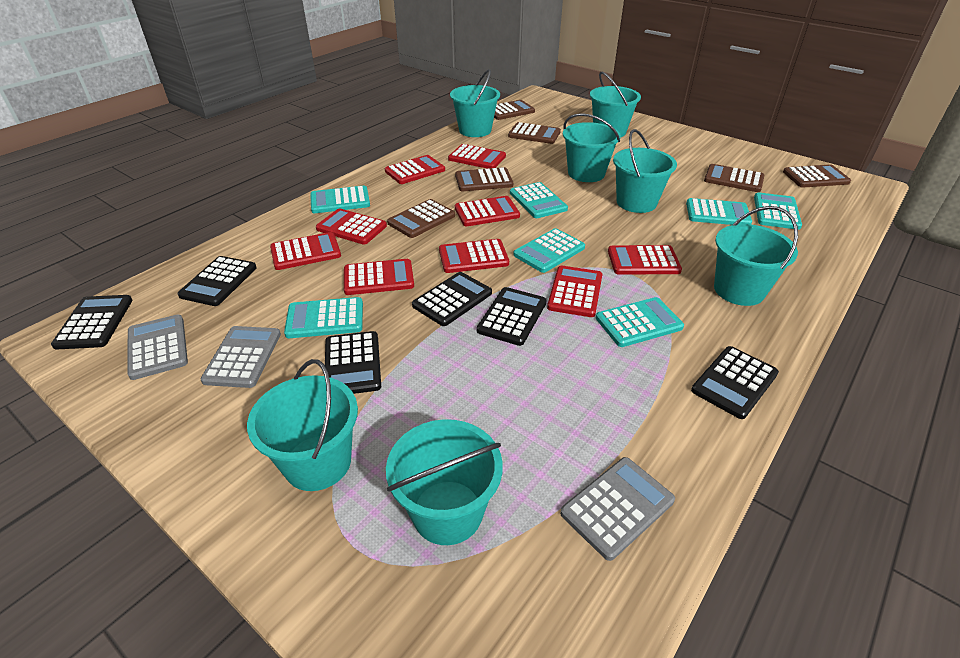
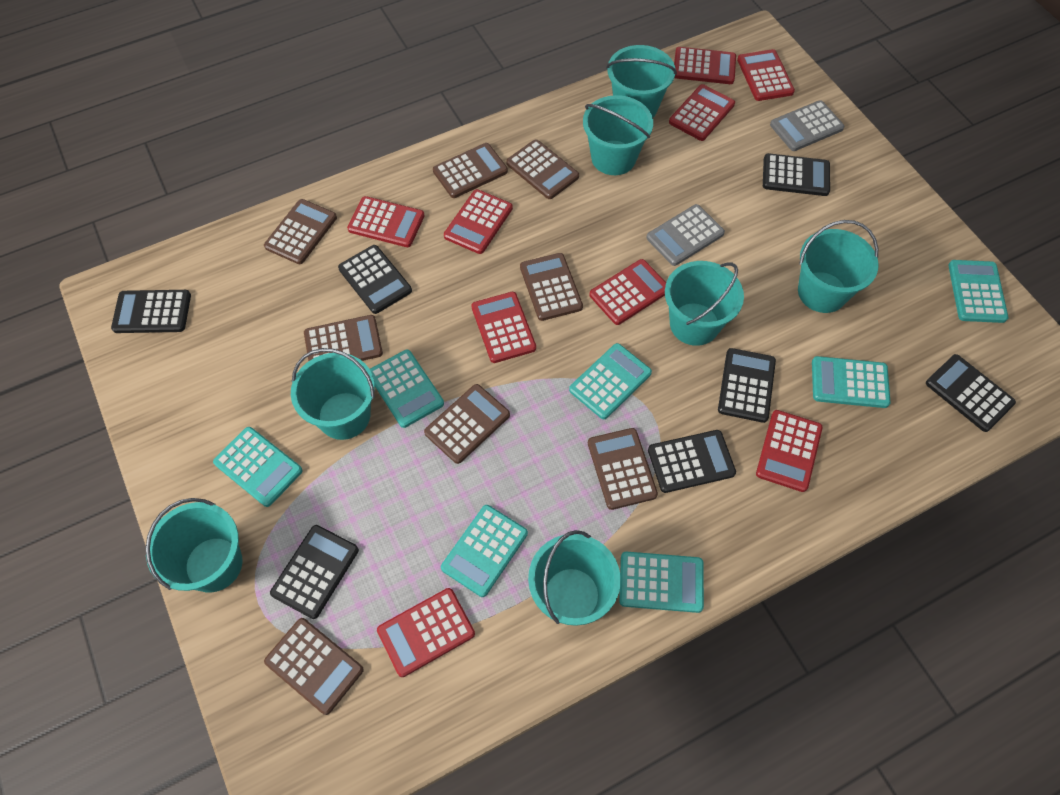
black calculator: [51,295,132,350] [177,256,257,306] [325,331,381,394] [412,272,492,326] [477,287,547,346] [691,346,779,419] = 6 -> [111,290,191,333] [270,525,359,619] [338,245,412,314] [648,430,736,493] [718,348,776,423] [763,153,830,196] [926,354,1016,432] = 7
brown calculator: [387,199,455,238] [455,167,513,191] [494,100,535,120] [508,122,561,144] [704,164,764,192] [783,165,851,188] = 6 -> [264,199,337,264] [264,618,364,715] [304,315,383,361] [424,384,510,464] [433,143,508,198] [506,139,579,199] [520,253,583,321] [588,428,658,510] = 8
grey calculator: [127,315,188,380] [200,326,281,388] [560,457,675,561] = 3 -> [646,204,725,266] [770,100,845,151] = 2

